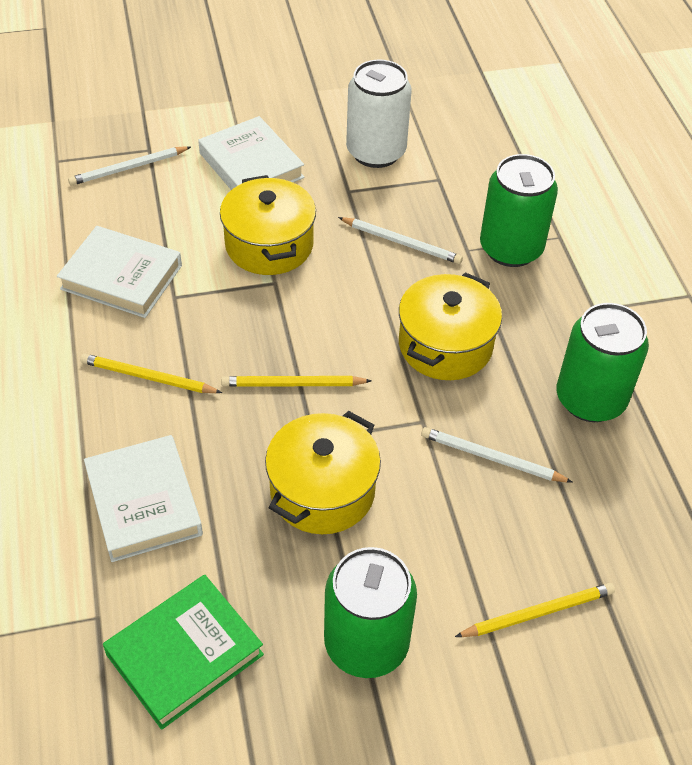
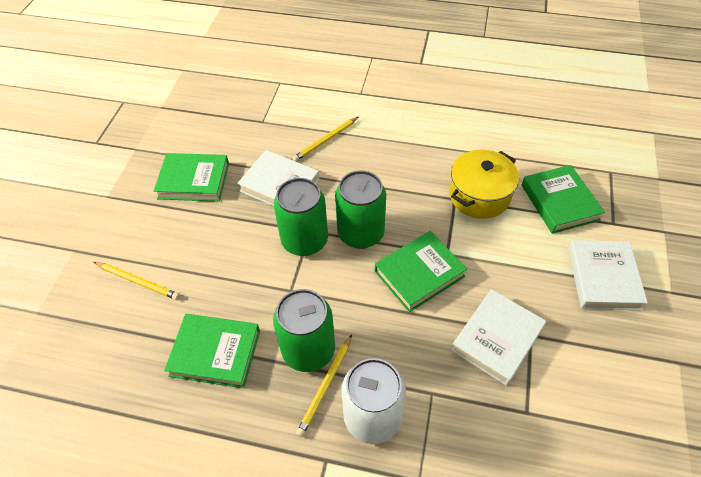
green book: [103,575,264,730] = 1 -> [154,153,229,202] [164,314,260,388] [375,231,467,312] [522,165,605,234] = 4
white pencil: [68,146,191,186] [338,217,463,264] [421,427,573,483] = 3 -> none = 0
yellow pot: [220,175,316,275] [265,411,381,534] [399,272,502,380] = 3 -> [449,150,519,219] = 1

